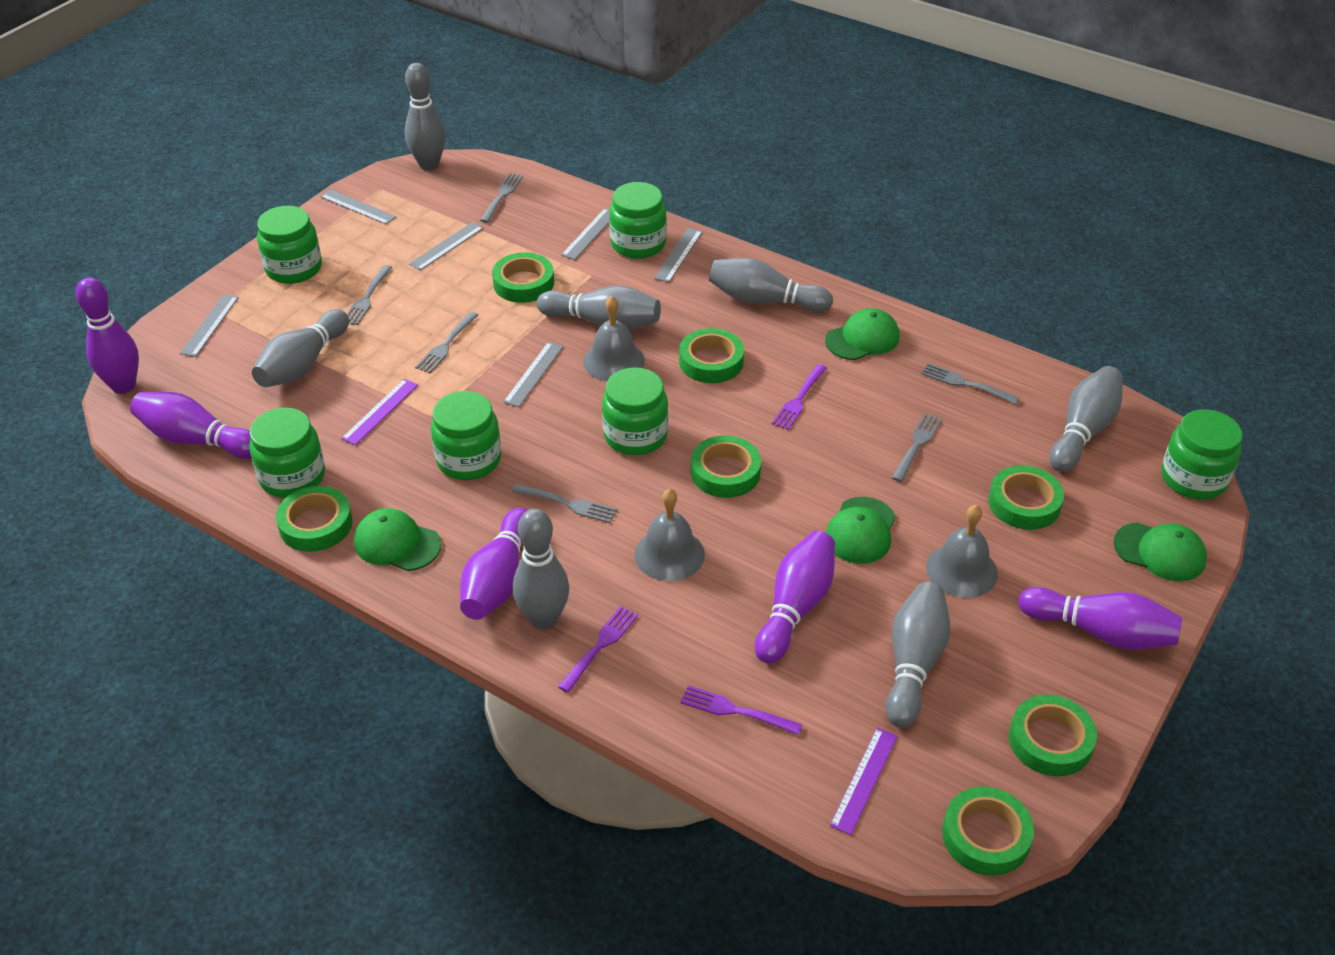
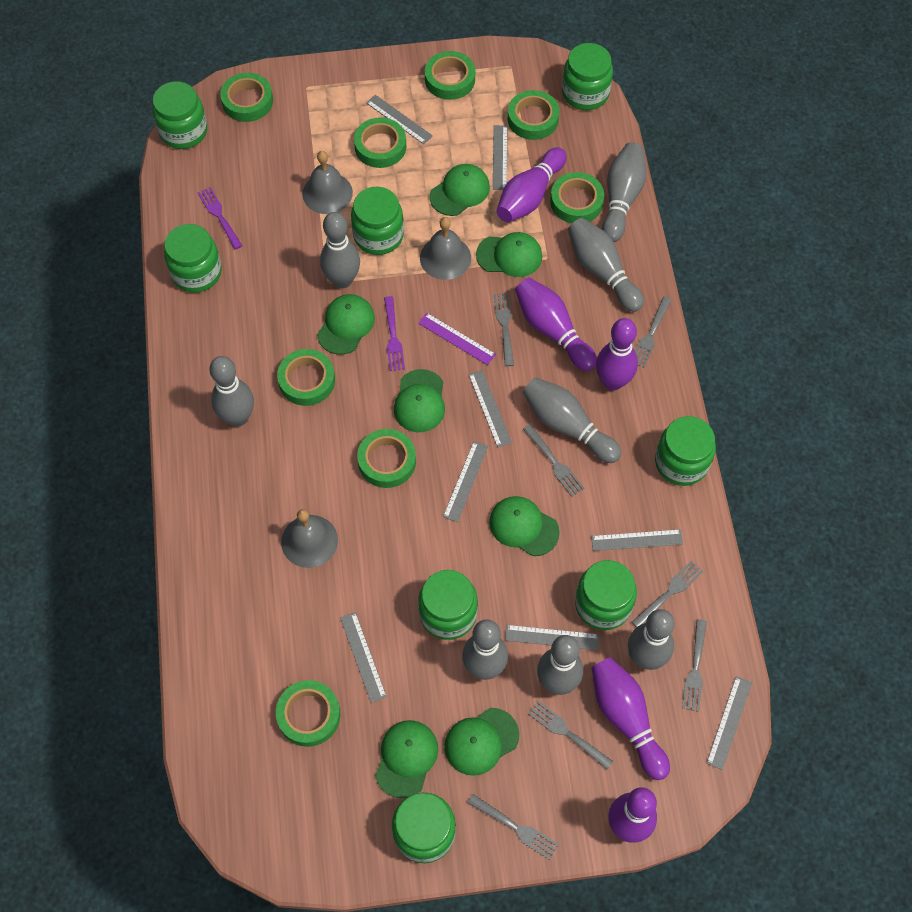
green cap: [354,508,441,571] [825,308,900,360] [826,497,896,564] [1114,522,1207,581] = 4 -> [317,294,375,355] [375,720,438,798] [394,369,445,432] [430,164,490,216] [444,708,519,776] [476,232,542,277] [489,496,560,556] = 7
green jar: [249,408,325,498] [257,206,322,284] [431,391,501,480] [602,367,668,455] [609,182,667,259] [1161,409,1243,500] = 6 -> [153,81,207,149] [164,224,222,293] [351,186,404,255] [392,793,456,863] [418,570,478,640] [562,43,613,110] [575,560,637,630] [655,416,716,486] = 8
green tape: [276,486,353,552] [492,252,554,303] [679,328,744,383] [691,435,761,498] [942,786,1034,876] [988,465,1064,530] [1009,695,1097,776] = 7 -> [220,73,273,122] [276,680,340,747] [277,349,335,406] [354,117,406,168] [357,429,416,488] [425,51,475,100] [508,90,560,140] [550,172,604,223] = 8
grey bowling pin: [252,309,349,387] [405,63,446,170] [513,508,569,630] [537,285,661,330] [709,258,833,312] [886,582,950,728] [1049,366,1123,472] = 7 -> [210,356,254,427] [320,212,360,288] [462,619,508,680] [523,377,621,463] [537,635,583,695] [568,218,644,312] [602,142,646,242] [628,609,675,670] = 8
grey fork: [347,265,392,325] [415,312,478,373] [480,173,523,223] [512,484,617,523] [892,413,942,482] [921,363,1020,404] = 6 -> [468,794,559,860] [494,293,514,366] [523,424,585,497] [528,701,613,770] [632,560,704,627] [635,296,672,368] [682,619,707,712] = 7
grey ruler: [180,294,239,357] [320,189,396,225] [409,222,484,271] [503,342,563,407] [561,208,610,260] [654,228,703,283] = 6 -> [340,612,387,703] [366,95,433,144] [443,441,488,522] [468,370,512,447] [493,125,507,190] [505,625,599,650] [591,529,683,551] [706,676,752,770] = 8
purple fork: [558,606,638,693] [680,685,802,735] [772,364,827,430] = 3 -> [198,187,242,250] [384,296,405,371] = 2
purple ruler: [341,379,418,445] [830,728,898,835] = 2 -> [418,313,496,365] = 1

